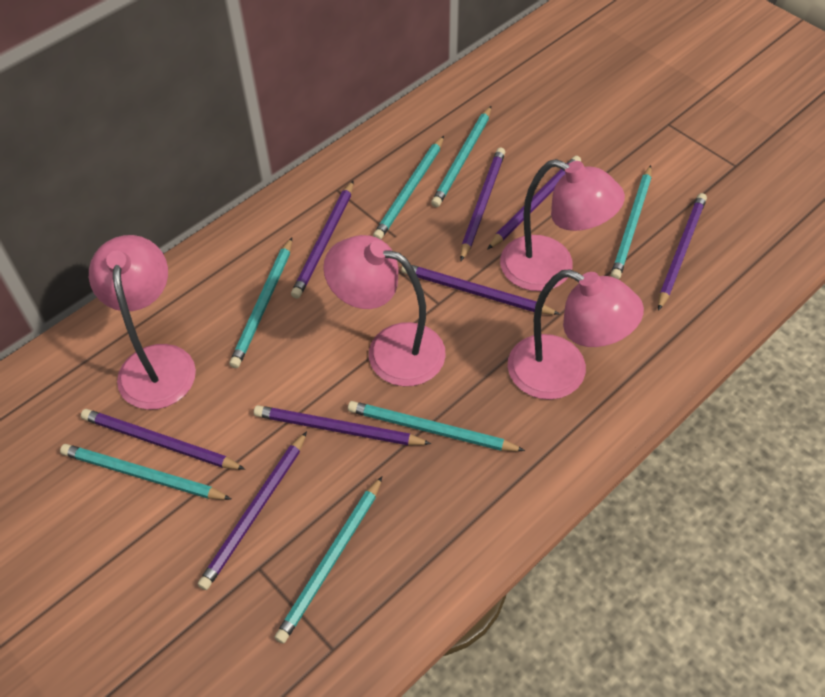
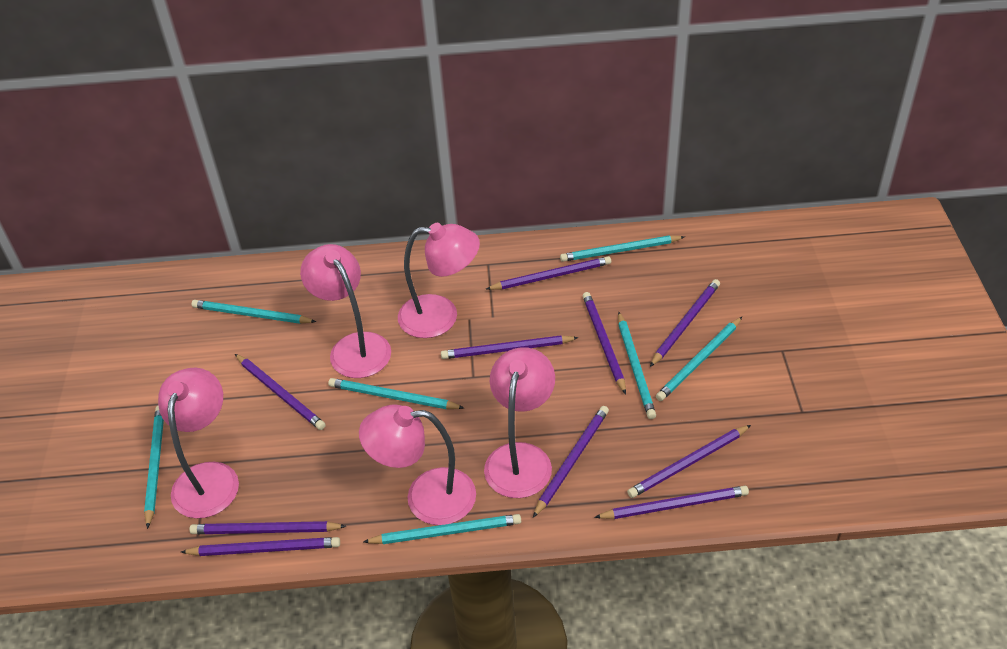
pink lamp: [89,235,196,410] [323,235,446,386] [500,159,625,291] [508,269,644,400] = 4 -> [158,368,239,518] [300,244,391,378] [359,404,476,525] [398,223,480,338] [484,347,555,498] = 5
purple pencil: [81,409,245,470] [198,431,307,590] [254,405,431,445] [291,180,354,299] [401,265,560,315] [460,147,505,261] [487,156,581,250] [658,193,707,311] = 8 -> [181,537,340,556] [189,521,346,534] [235,354,326,430] [441,335,579,359] [486,256,611,290] [533,406,609,518] [583,292,626,395] [594,486,749,519] [627,425,751,498] [650,279,720,367] = 10

